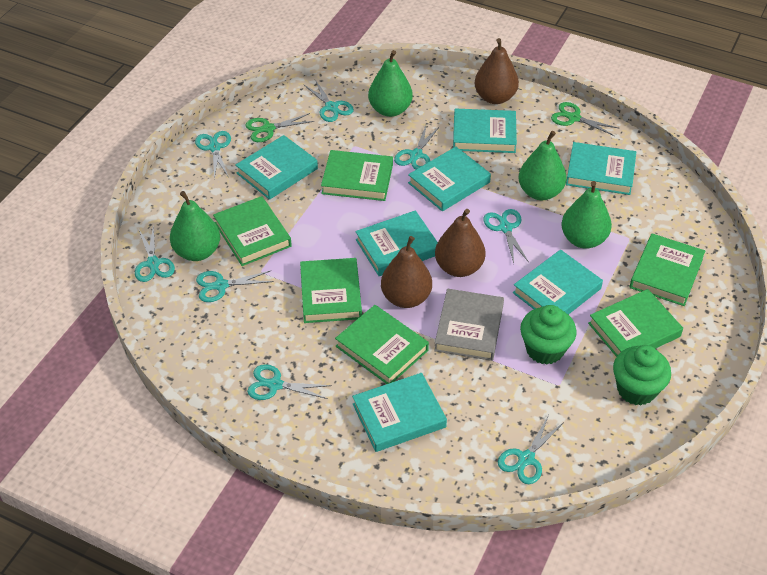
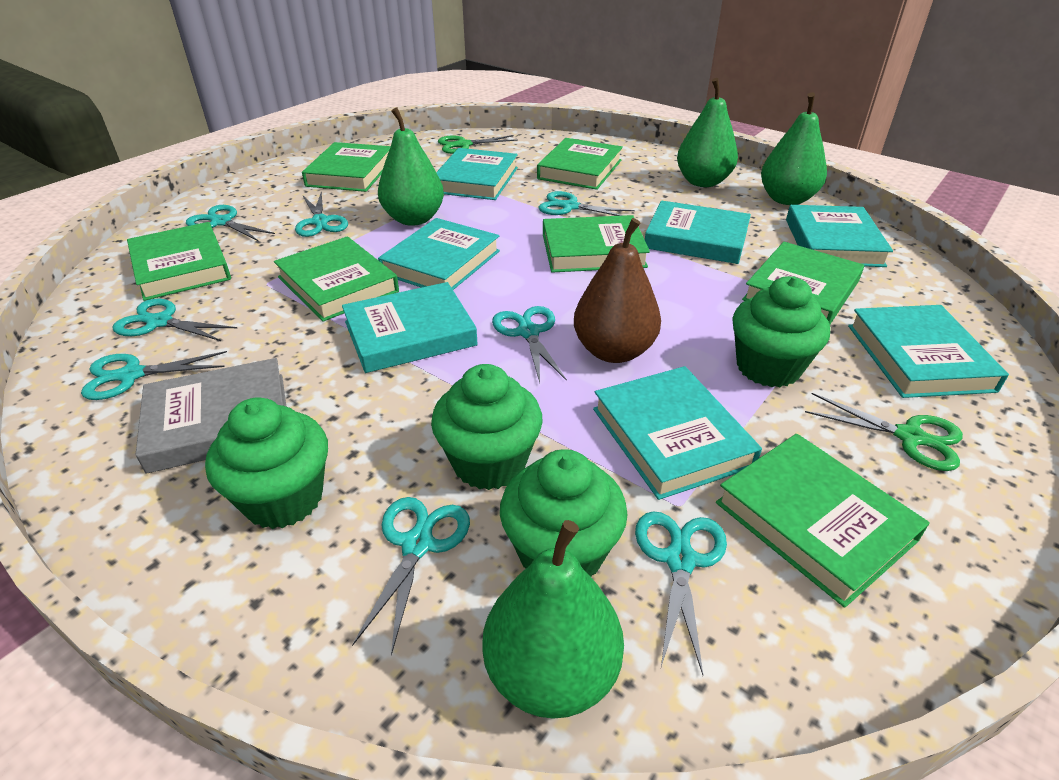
brown pear: [381,236,432,308] [435,209,486,277] [474,38,519,104] = 3 -> [574,218,661,363] = 1
green book: [213,196,292,266] [300,258,362,323] [321,150,393,201] [335,305,429,384] [588,289,683,357] [629,234,705,306] = 6 -> [127,222,231,301] [274,236,399,322] [302,142,391,192] [537,138,623,190] [543,215,650,272] [716,434,930,608] [742,242,864,324] = 7
green cupcake: [520,305,577,365] [613,345,671,406] = 2 -> [205,397,328,529] [431,364,543,490] [500,449,628,577] [732,276,830,387] = 4

